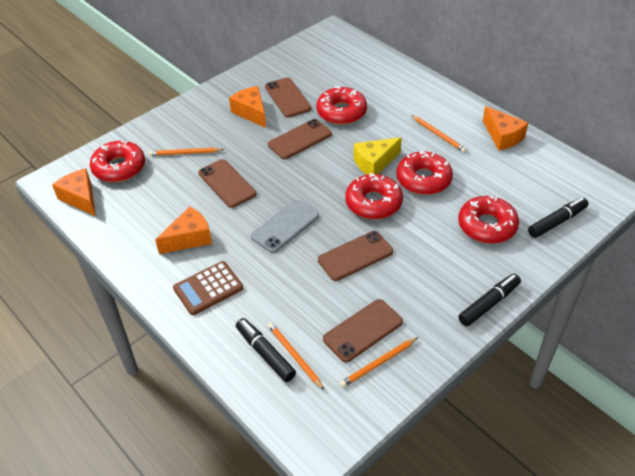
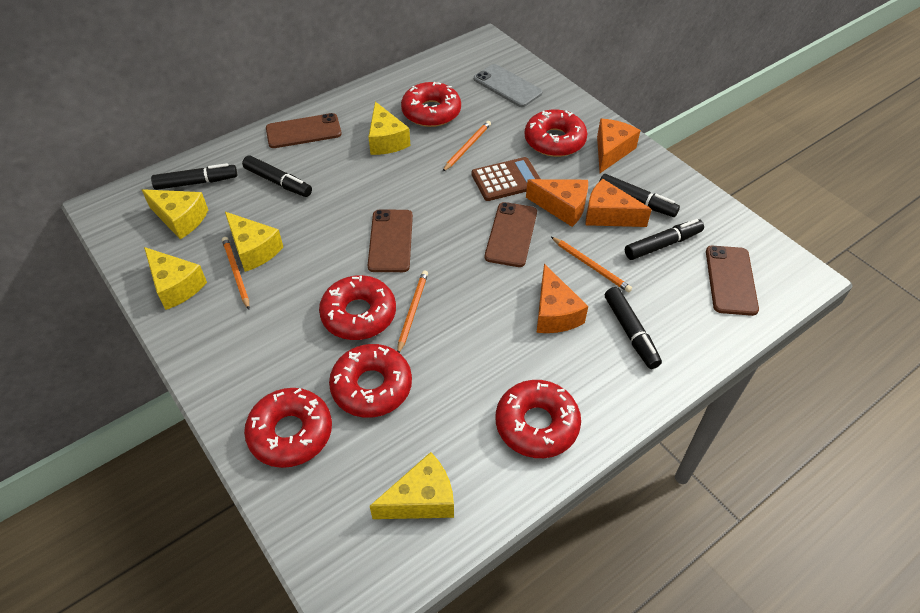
black marker: [236,318,296,382] [458,274,521,326] [528,197,588,238] = 3 -> [151,163,237,190] [242,155,312,197] [599,174,680,217] [605,287,662,369] [625,219,704,260] = 5
brown phone: [198,159,257,208] [265,77,311,118] [268,119,332,159] [318,231,393,281] [323,299,403,362] = 5 -> [266,113,342,148] [368,210,413,272] [485,202,537,267] [706,246,759,316] = 4
red donut: [90,140,145,182] [316,86,367,125] [345,173,403,219] [396,150,453,195] [458,196,519,244] = 5 -> [244,388,332,468] [319,275,396,340] [329,344,412,418] [401,82,461,127] [496,380,581,458] [525,109,587,157] = 6
yellow cheese: [354,137,402,175] = 1 -> [142,189,208,239] [144,247,207,310] [225,212,283,272] [368,102,410,155] [370,452,454,519] = 5

